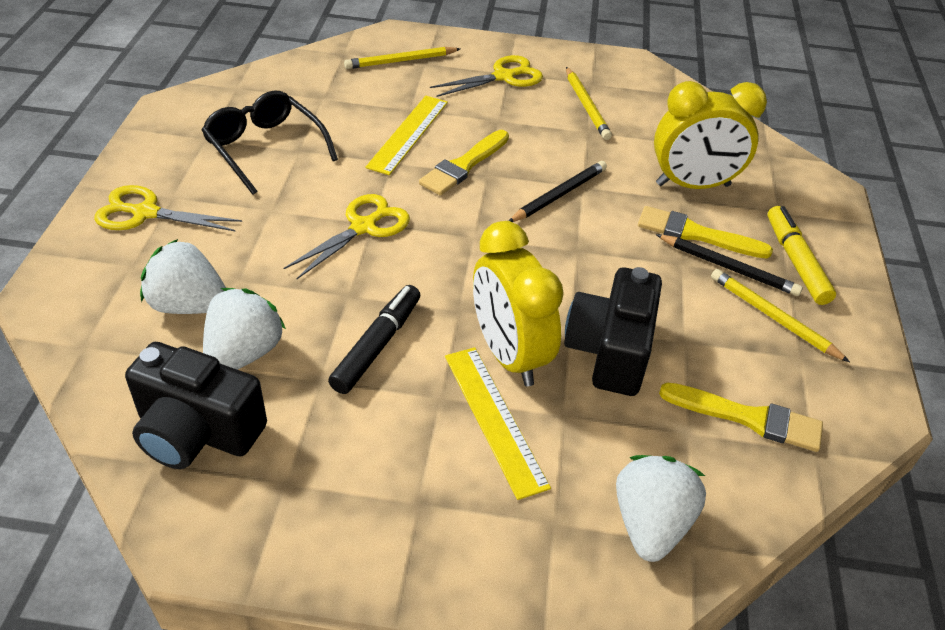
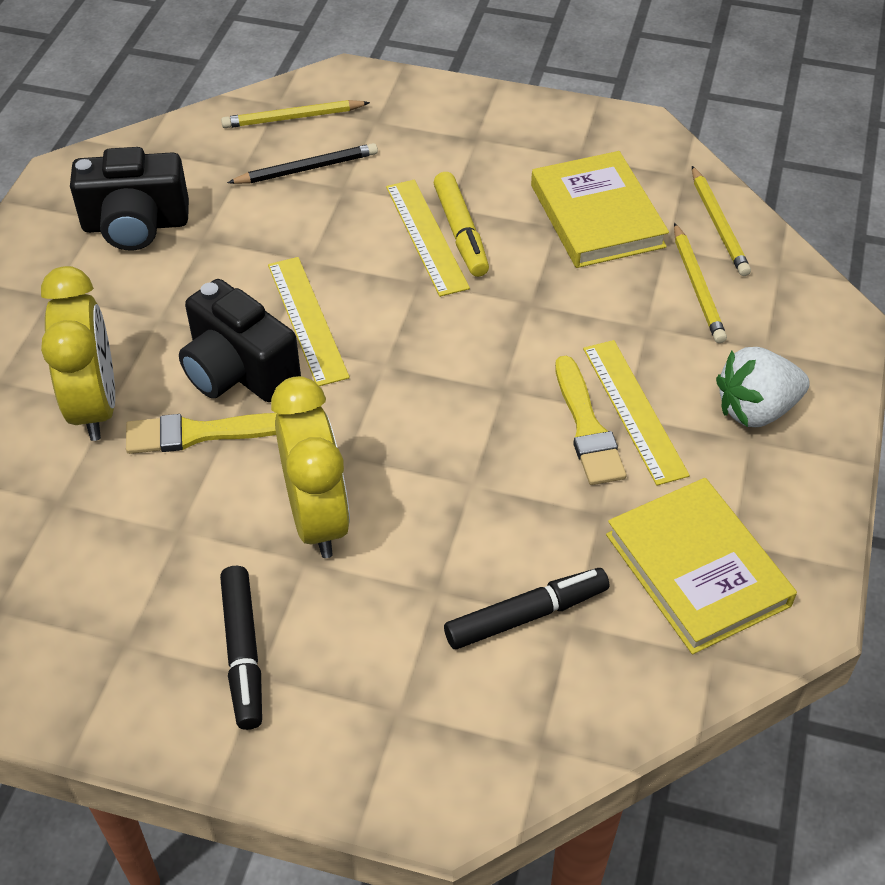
black glasses: [201,90,338,195] = 1 -> none = 0
black marker: [328,285,420,394] = 1 -> [220,566,262,730] [444,568,609,649] = 2
black pencil: [509,161,607,222] [656,234,803,296] = 2 -> [227,143,378,184] = 1
white strawberry: [140,239,226,314] [203,288,286,370] [616,455,706,562] = 3 -> [716,347,810,427] = 1
yellow book: none = 0 -> [531,151,669,268] [606,478,797,654] = 2
yellow brush: [419,130,509,196] [638,206,773,259] [659,383,823,452] = 3 -> [126,413,277,454] [555,356,626,485] = 2
yellow ruler: [365,96,448,175] [445,347,551,500] = 2 -> [268,257,350,386] [386,180,470,297] [583,340,690,486] = 3
yellow scissors: [94,185,242,232] [283,194,410,280] [430,55,543,97] = 3 -> none = 0

